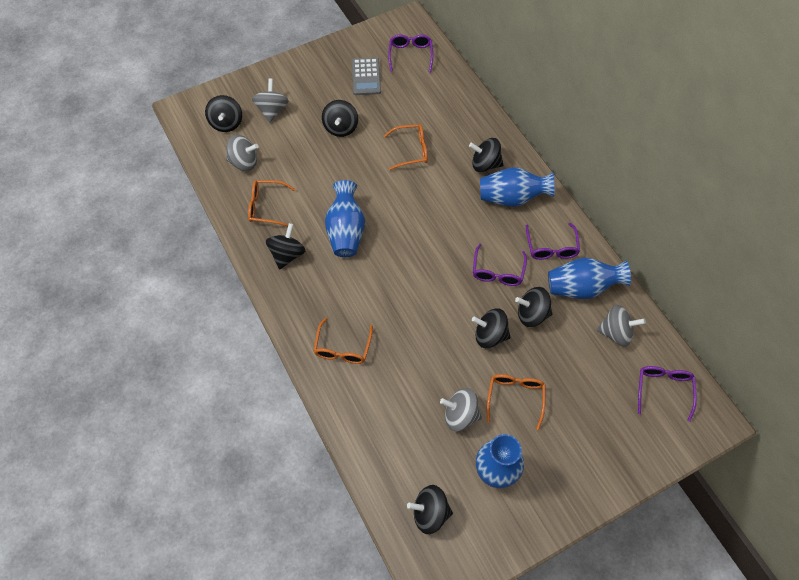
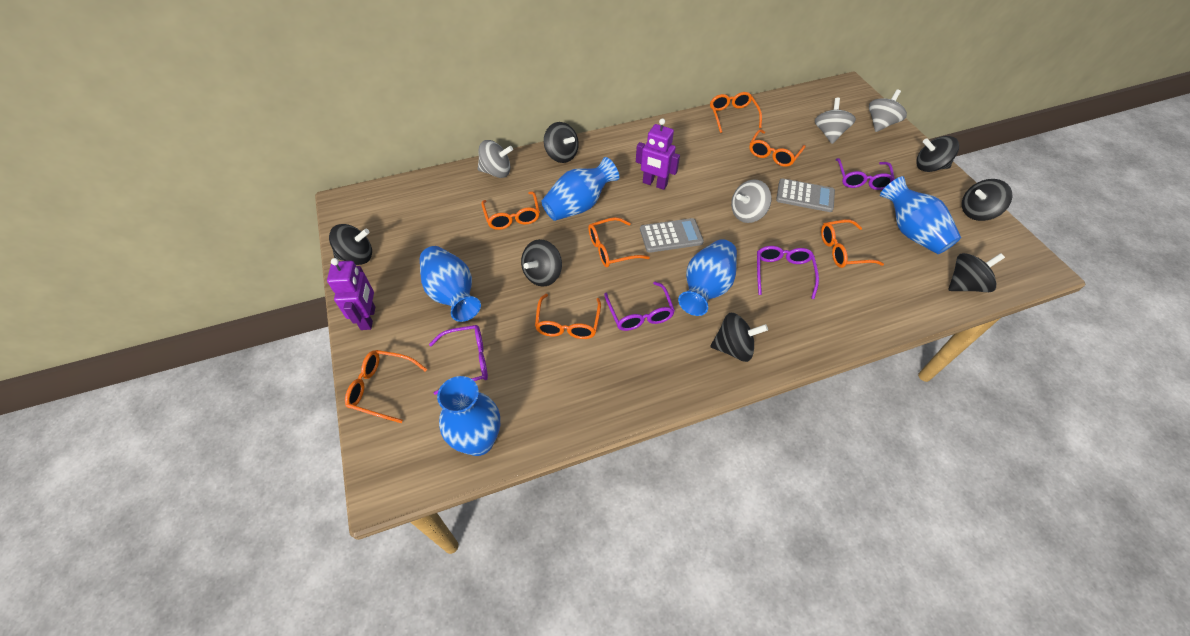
blue vase: [325,180,365,257] [476,434,524,488] [480,167,555,207] [548,258,631,299] = 4 -> [420,246,481,322] [437,376,500,456] [541,157,619,221] [678,239,737,316] [880,176,961,254] = 5
grey calculator: [352,57,381,95] = 1 -> [640,218,704,253] [776,178,835,212] = 2
orange glasses: [248,180,296,226] [313,318,373,364] [384,124,428,170] [487,374,545,430] = 4 -> [345,350,427,423] [482,191,540,230] [535,294,601,339] [588,217,650,267] [710,92,762,133] [749,129,806,167] [821,220,884,268] = 7
purple robot: none = 0 -> [327,258,375,330] [636,118,680,190] = 2

